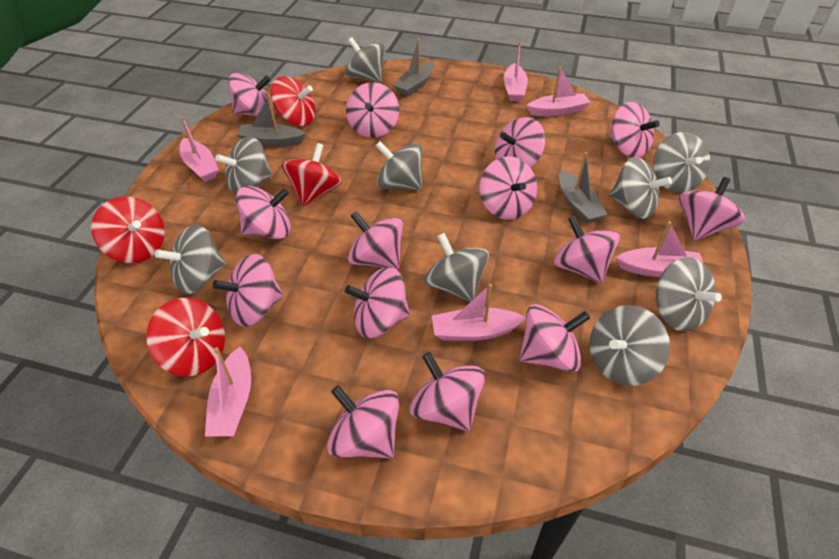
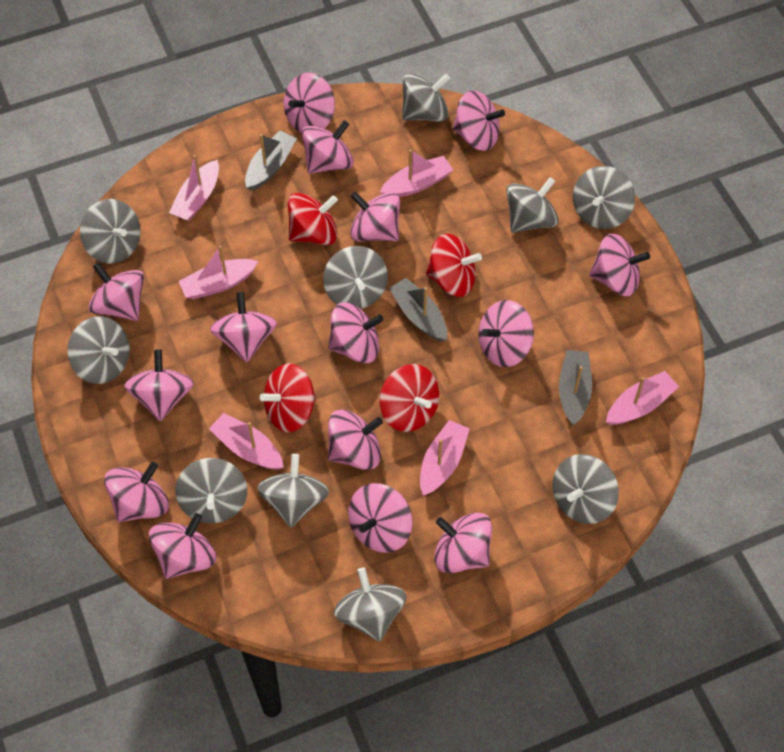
grey spinning top: [155,224,226,294] [215,137,272,195] [345,37,385,82] [376,141,422,190] [424,233,489,302] [589,305,670,386] [610,157,672,219] [653,132,710,193] [655,257,722,331] = 9 -> [67,316,130,384] [80,199,141,264] [175,458,247,523] [257,454,329,527] [323,246,388,309] [334,567,407,642] [402,73,450,122] [506,177,559,233] [553,454,619,524] [573,166,635,229] = 10
pink spinning top: [213,254,283,327] [228,73,273,116] [236,186,291,239] [327,385,400,459] [345,267,410,338] [346,82,399,138] [348,211,403,270] [410,352,485,431] [480,156,537,220] [495,117,545,168] [519,304,590,372] [554,215,620,283] [609,102,660,158] [679,177,745,241] = 14 -> [88,262,144,321] [104,462,169,522] [124,349,194,421] [149,513,216,579] [210,292,277,362] [284,73,335,133] [302,120,354,174] [328,303,384,363] [328,410,383,470] [348,483,413,553] [350,191,400,242] [434,512,492,574] [453,90,505,151] [478,300,534,367] [589,234,650,296] = 15

